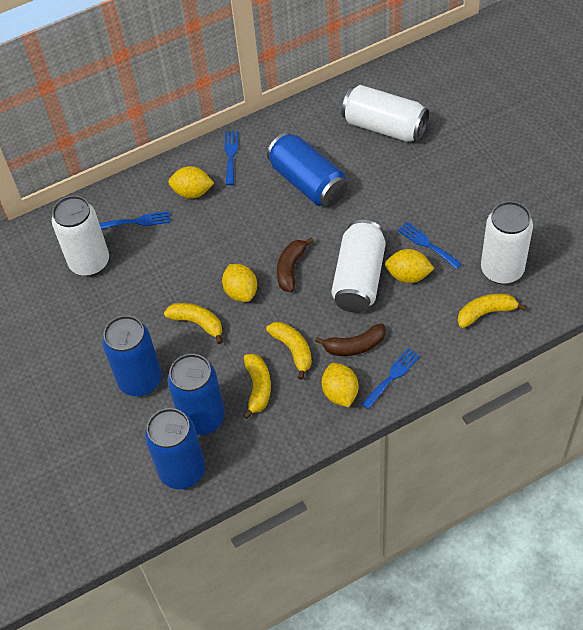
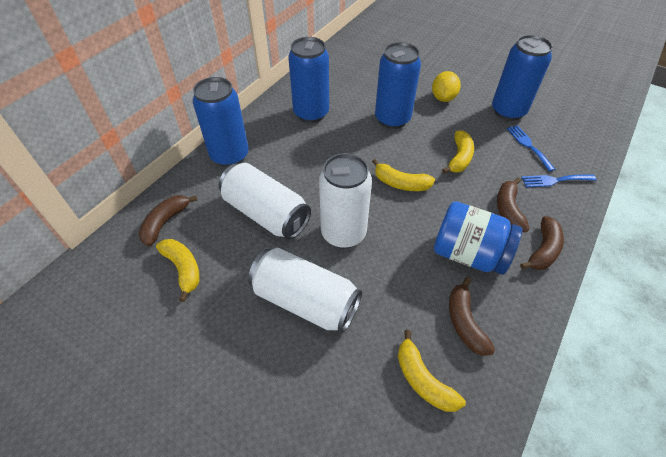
blue fork: [99,211,170,229] [224,131,238,185] [362,348,420,409] [398,222,462,269] = 4 -> [507,125,555,172] [521,174,596,187] = 2
blue jar: none = 0 -> [434,201,522,275] = 1
brown banana: [277,237,314,292] [315,323,386,356] = 2 -> [138,195,197,246] [449,277,495,356] [497,178,529,232] [520,216,564,270] = 4
white can: [52,195,109,276] [331,220,386,313] [341,85,429,142] [481,201,533,284] = 4 -> [219,163,311,240] [248,248,362,333] [319,153,372,249] = 3
yellow lemon: [168,166,214,199] [222,264,257,302] [322,363,358,407] [385,249,435,283] = 4 -> [432,71,461,102] = 1

